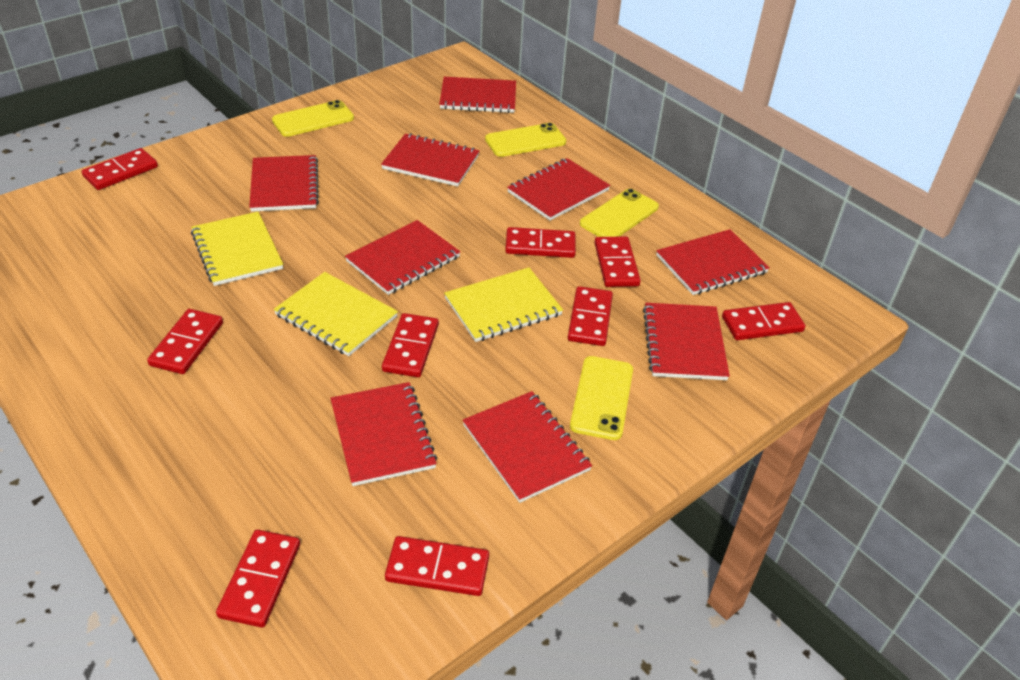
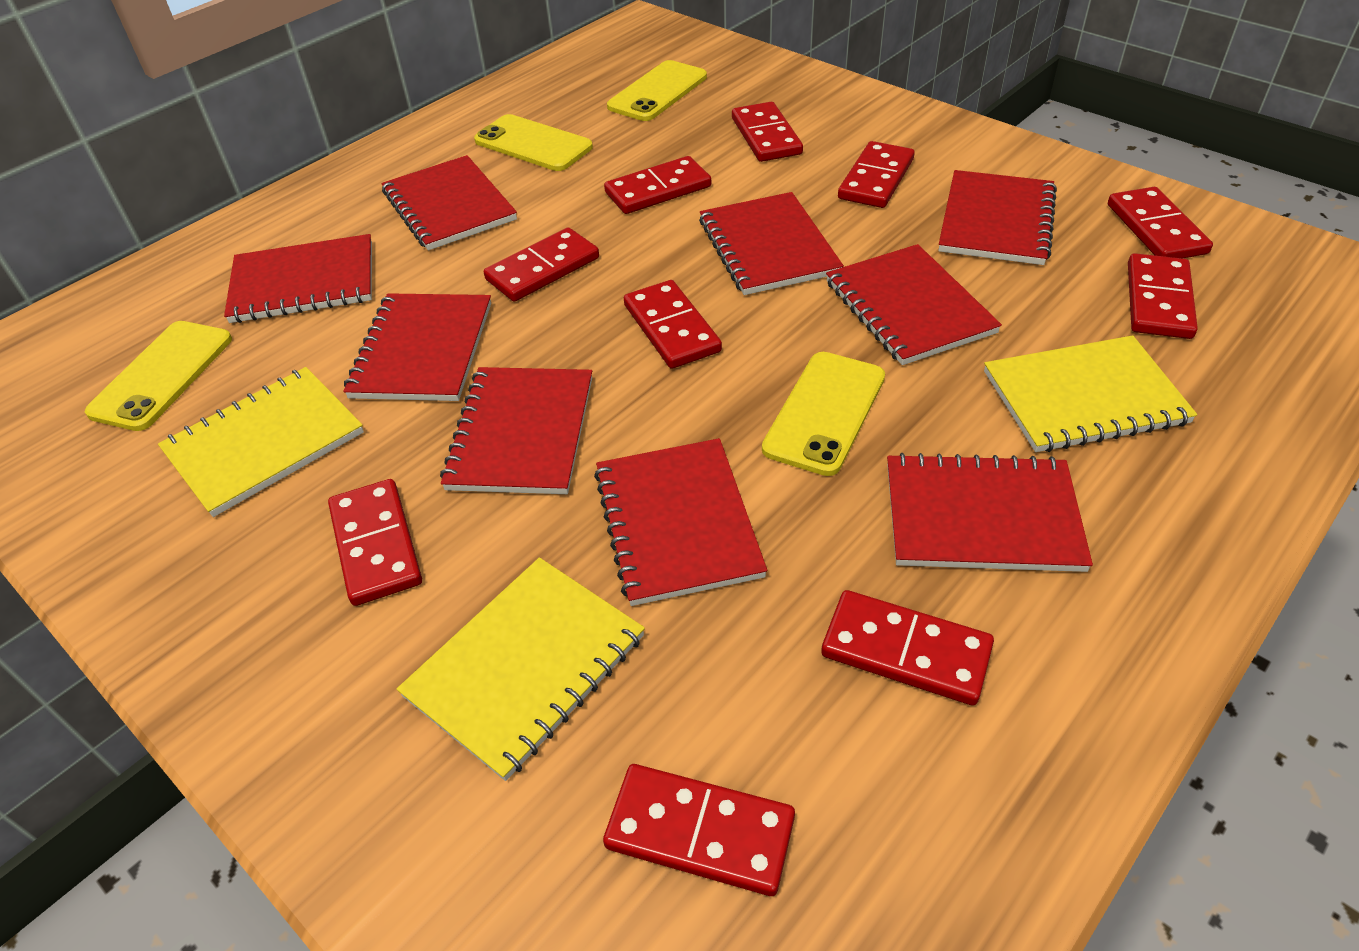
red domino: [82,148,158,190] [147,309,223,374] [216,530,300,628] [382,313,439,377] [385,536,489,596] [505,227,576,258] [568,286,613,346] [594,236,641,287] [722,302,805,340] = 9 -> [328,479,422,606] [484,227,599,302] [603,764,795,896] [604,156,711,214] [624,280,722,369] [732,102,803,162] [821,590,994,706] [838,141,915,208] [1108,187,1213,258] [1128,253,1198,339] = 10

